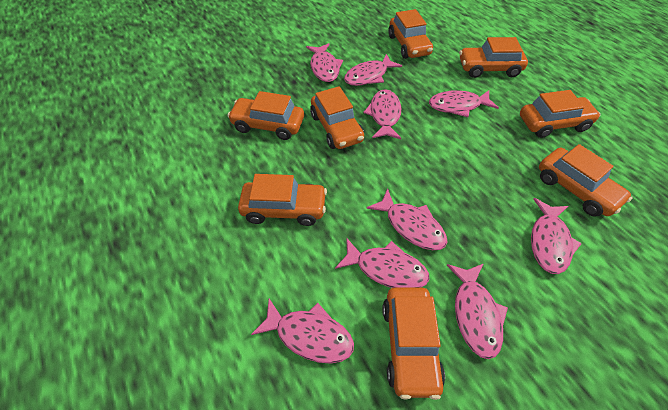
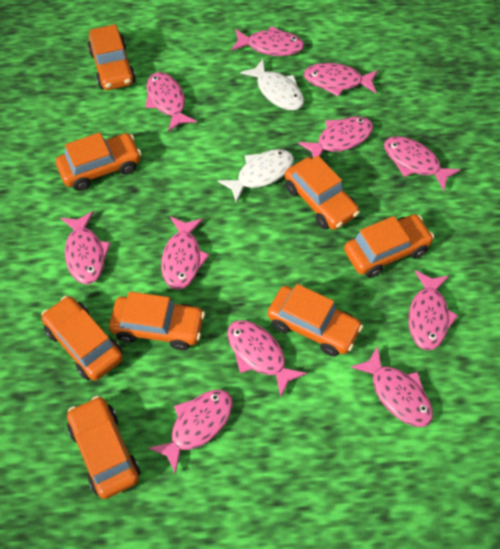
pink fish: [251,299,354,364] [306,43,343,82] [335,238,429,288] [344,54,402,86] [363,89,401,139] [366,188,447,250] [429,90,499,117] [447,264,508,359] [531,198,582,274] = 9 -> [61,211,111,284] [145,72,197,132] [148,390,233,475] [161,217,210,290] [227,320,307,398] [231,26,304,56] [298,117,373,158] [304,63,378,96] [351,346,433,427] [384,136,461,191] [409,270,458,350] = 11
white fish: none = 0 -> [218,149,294,203] [240,59,304,110] = 2

